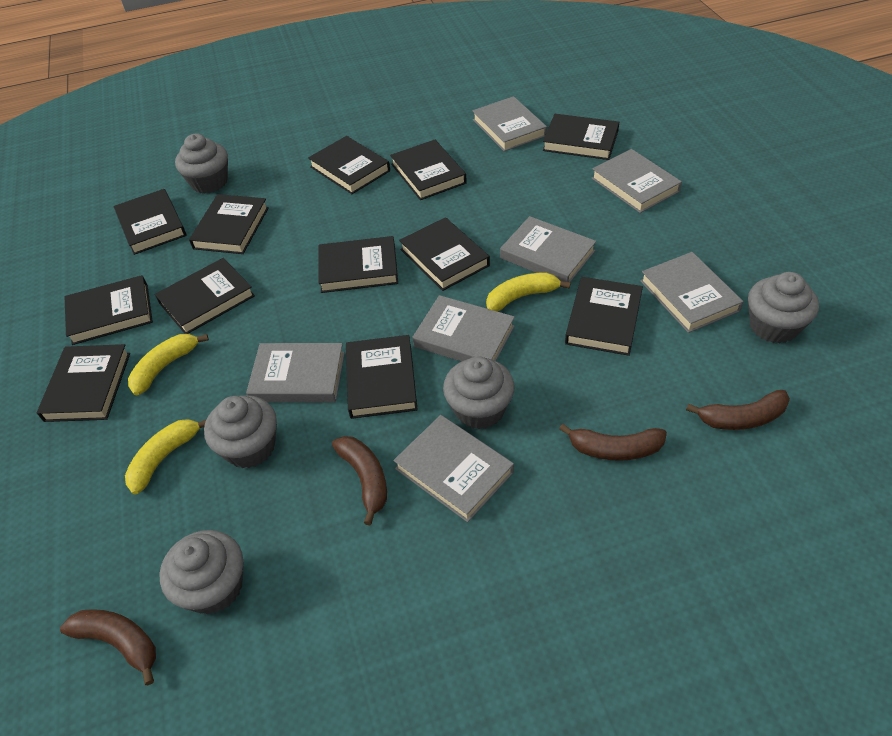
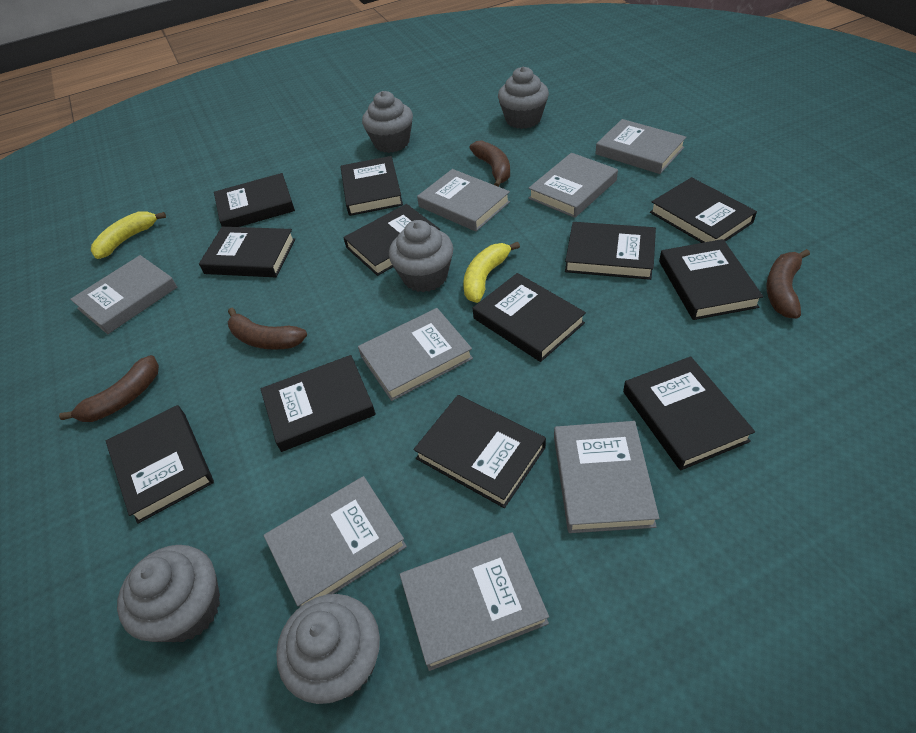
grey book: [246,343,345,402] [393,415,514,522] [412,295,515,362] [472,96,547,151] [500,216,596,282] [591,149,682,213] [640,252,744,333] = 7 -> [70,255,177,334] [264,476,407,607] [358,308,473,401] [400,532,549,671] [417,169,510,232] [528,153,618,218] [554,421,659,533] [595,119,686,174] = 8
yellow banana: [125,419,207,495] [128,334,209,396] [486,272,571,312] = 3 -> [91,211,166,259] [463,242,520,303] = 2

